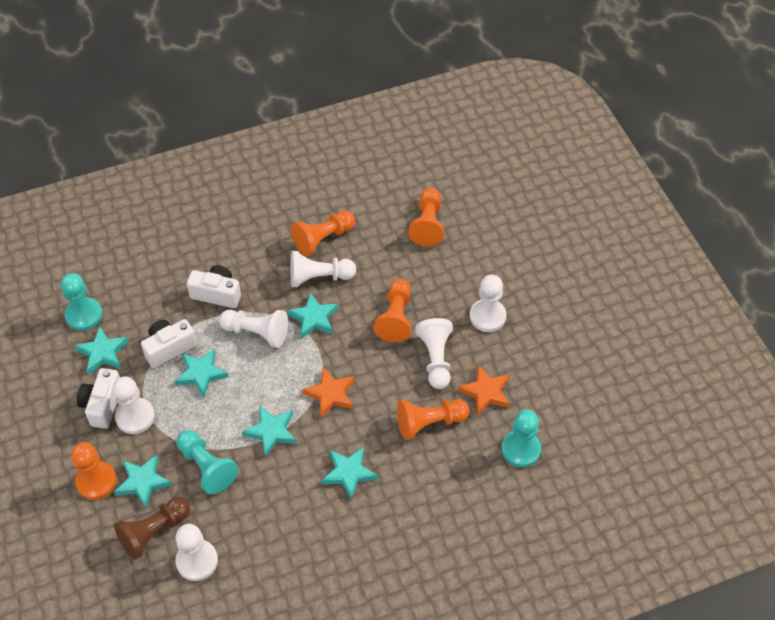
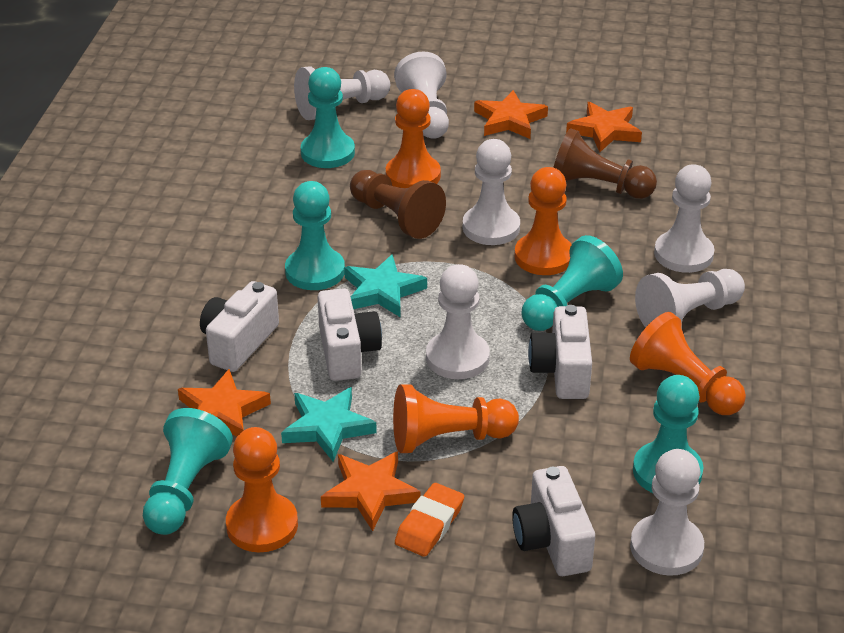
brown pawn: [114,497,190,560] = 1 -> [350,170,446,239] [553,128,657,199] = 2
orange eraser: none = 0 -> [395,483,464,557] = 1
orange star: [302,367,354,417] [458,365,510,415] = 2 -> [178,369,271,437] [321,451,421,531] [474,90,548,139] [566,102,642,152] = 4
turquoise pawn: [61,273,103,331] [176,430,238,495] [501,410,541,467] = 3 -> [143,408,233,535] [285,181,345,290] [301,67,355,168] [521,235,623,331] [633,375,703,493] = 5
turquoise star: [74,326,129,374] [114,454,172,509] [174,348,229,397] [242,406,297,457] [287,292,338,339] [321,447,378,500] = 6 -> [281,387,377,462] [344,254,427,318] = 2
white camera: [77,368,120,429] [141,319,197,368] [187,265,241,308] = 3 -> [200,281,279,372] [318,288,382,381] [512,466,595,576] [528,305,592,399] = 4
white pawn: [113,377,155,434] [175,524,218,581] [219,310,288,348] [290,251,356,287] [415,318,453,389] [470,275,507,332] = 6 -> [294,67,390,120] [394,51,449,139] [426,264,490,379] [463,139,520,245] [630,449,704,576] [635,269,745,328] [654,164,714,273] = 7

